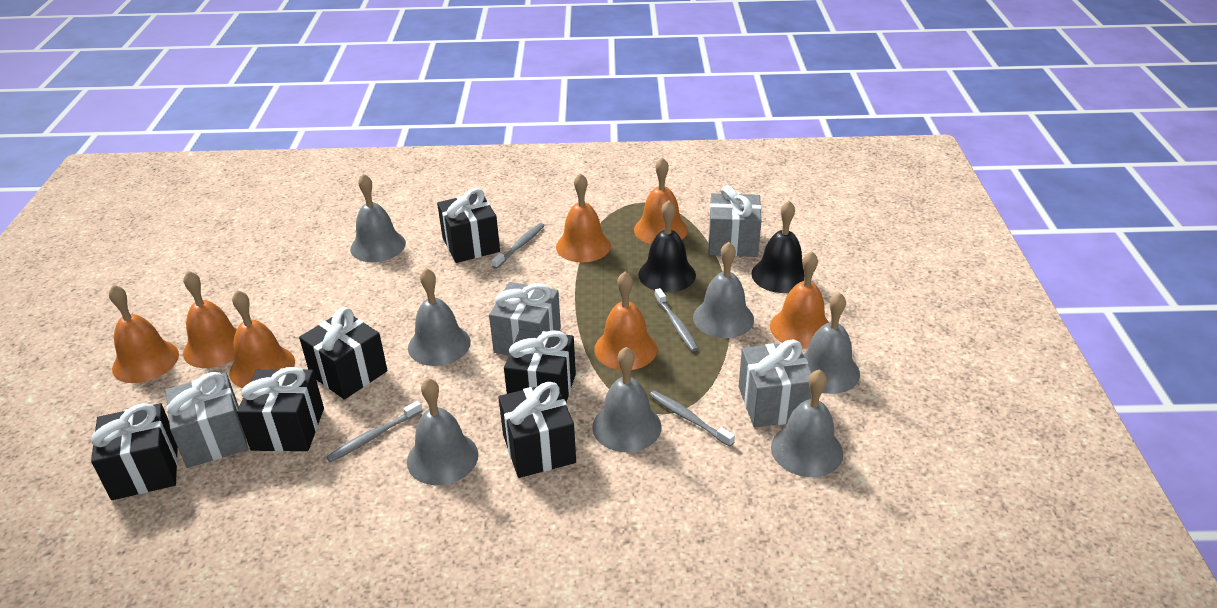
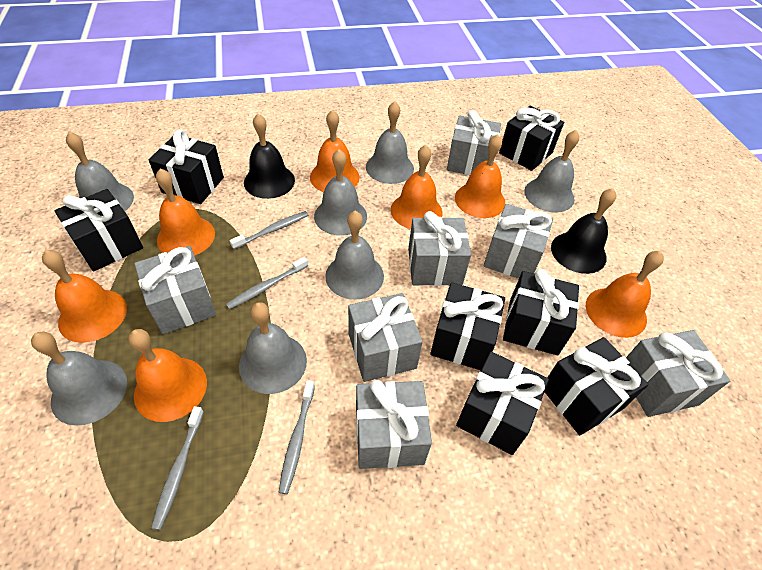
black gift: [91,403,178,500] [237,367,324,452] [299,308,387,400] [437,188,500,263] [498,382,576,478] [504,330,576,402] = 6 -> [54,189,143,272] [149,129,224,204] [430,282,505,370] [456,351,549,455] [499,105,564,171] [503,269,579,355] [545,337,649,435] = 7
grey gift: [165,372,248,468] [489,282,561,355] [708,185,762,257] [739,340,812,427] = 4 -> [134,246,216,334] [348,293,423,382] [356,380,432,469] [408,211,471,286] [447,110,501,175] [483,204,553,279] [626,330,730,417] = 7

